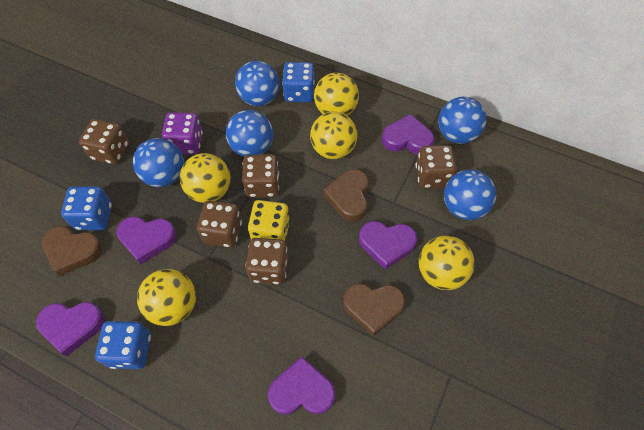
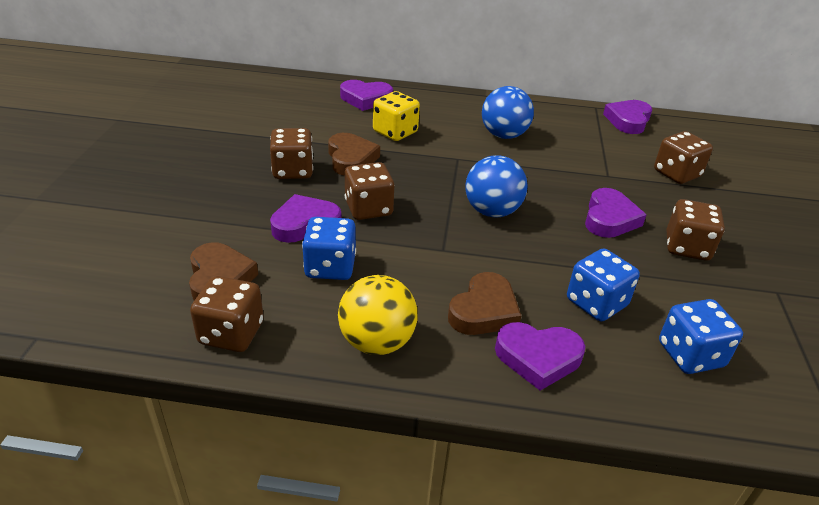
blue ball: [133,138,184,187] [226,110,273,157] [235,61,280,106] [438,97,487,144] [444,170,497,220] = 5 -> [465,155,527,217] [482,86,534,139] = 2
purple dice: [162,112,203,154] = 1 -> none = 0
yellow ball: [137,269,196,326] [180,153,231,203] [310,112,357,159] [314,73,359,116] [419,236,475,290] = 5 -> [338,275,417,355] = 1

